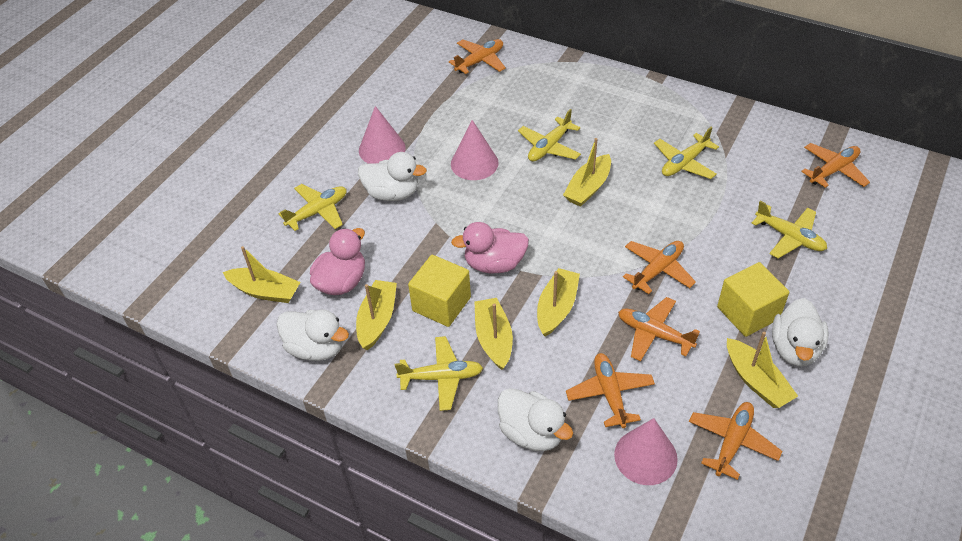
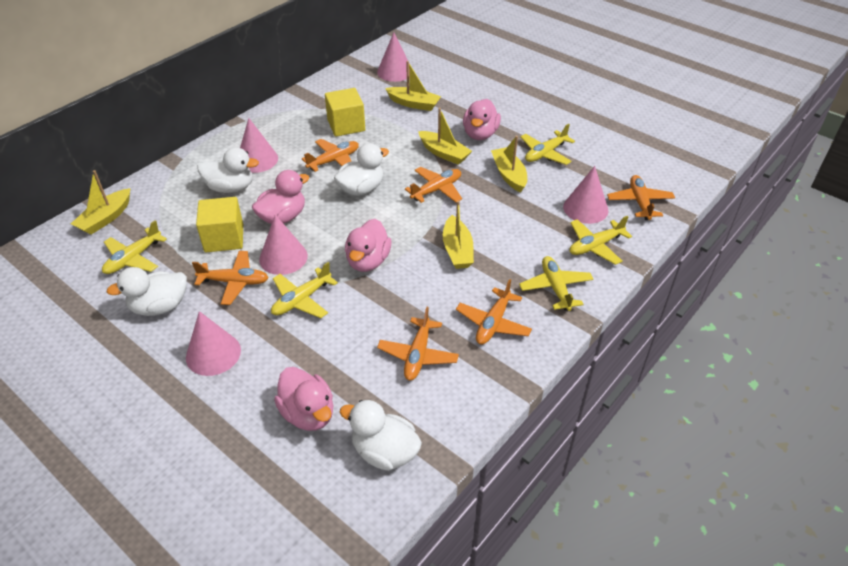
pink cone: [359,106,406,164] [451,120,499,180] [614,418,678,485] = 3 -> [186,311,241,376] [240,118,278,173] [259,215,308,275] [377,32,410,82] [563,166,608,224] = 5
pink duck: [310,228,365,295] [451,222,529,274] = 2 -> [252,170,310,224] [274,367,334,431] [345,219,391,272] [463,99,501,140] = 4
yellow boat: [223,246,301,303] [356,280,397,350] [474,298,513,370] [537,268,580,337] [563,138,611,207] [727,331,798,408] = 6 -> [71,170,130,235] [385,61,441,111] [418,108,472,165] [443,201,474,269] [491,136,527,193] = 5

